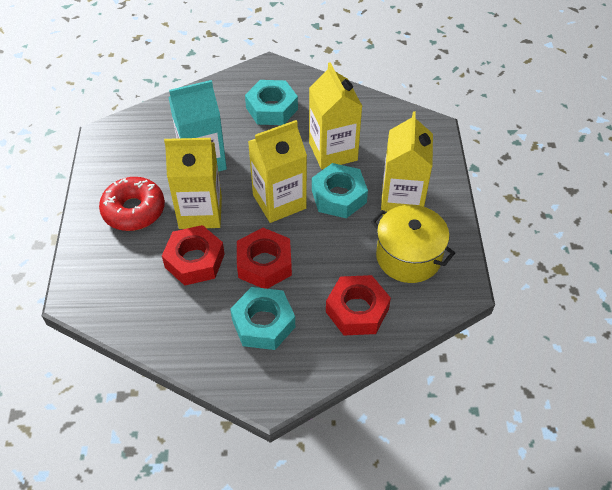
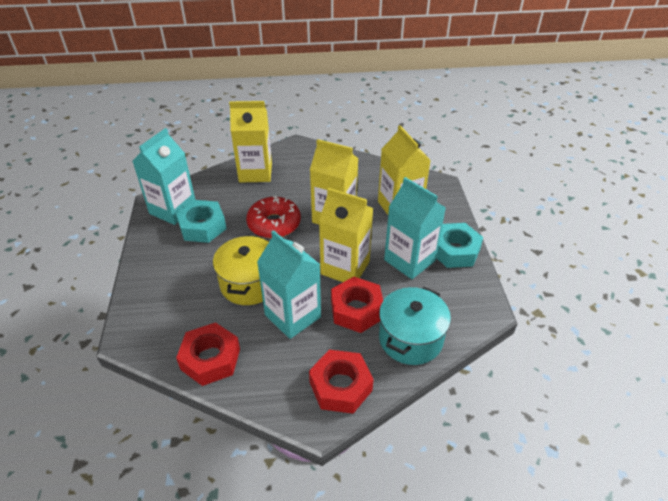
turquoise carton: [168,80,227,172] = 1 -> [132,128,195,225] [257,230,321,339] [384,177,446,279] = 3
turquoise nut: [230,287,295,350] [245,80,298,125] [312,163,368,218] = 3 -> [176,200,227,243] [436,223,483,268] = 2
turquoise pot: none = 0 -> [379,287,451,365] = 1

